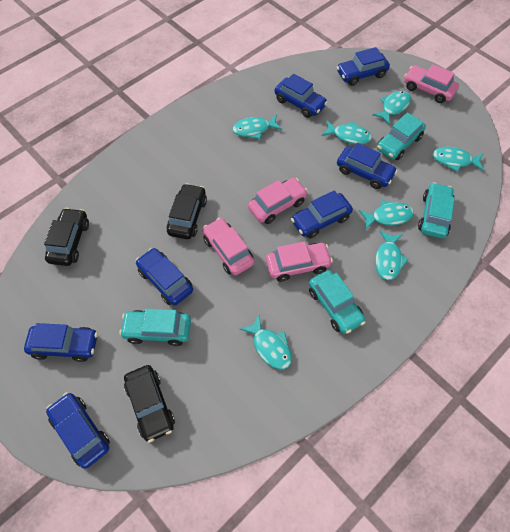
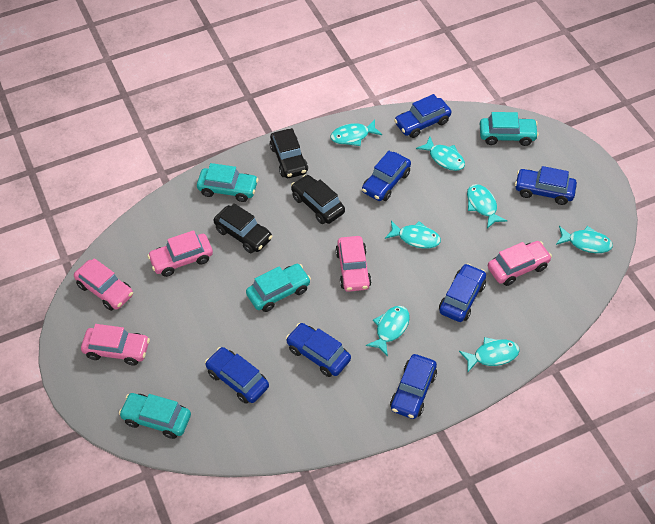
pink car: [203,218,254,275] [248,178,308,224] [266,241,333,282] [404,64,459,103] = 4 -> [74,258,133,311] [81,324,150,365] [147,230,213,277] [335,236,372,292] [488,241,552,286] = 5

